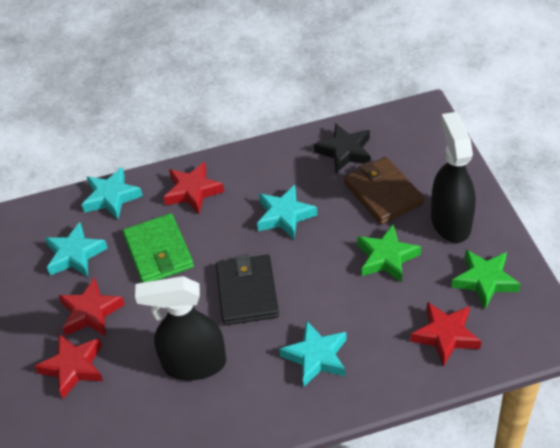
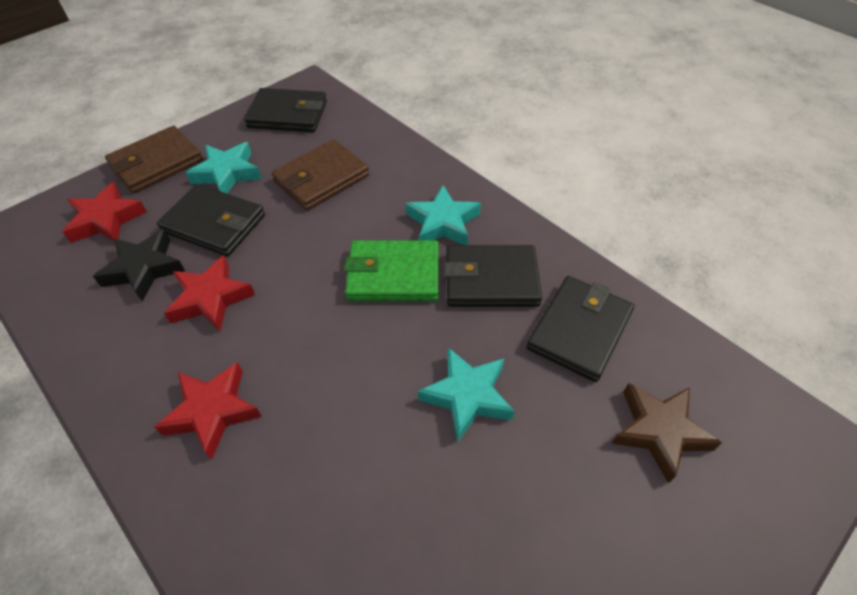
black spray bottle: [135,276,226,381] [431,112,476,243] = 2 -> none = 0
black wallet: [216,254,279,325] = 1 -> [157,184,265,256] [244,88,327,132] [444,245,542,307] [527,276,634,382] = 4
brown star: none = 0 -> [611,383,722,483] = 1
brown wallet: [344,157,424,225] = 1 -> [105,126,203,193] [271,139,369,210] = 2
green star: [357,225,421,283] [451,250,521,309] = 2 -> none = 0
red star: [34,334,103,399] [59,277,125,337] [164,162,224,214] [410,302,481,367] = 4 -> [63,182,147,243] [154,362,262,460] [164,255,255,332] = 3
turquoise star: [45,222,108,277] [82,167,143,219] [257,185,317,239] [279,320,347,387] = 4 -> [186,142,262,193] [405,185,481,245] [418,347,515,442] = 3

